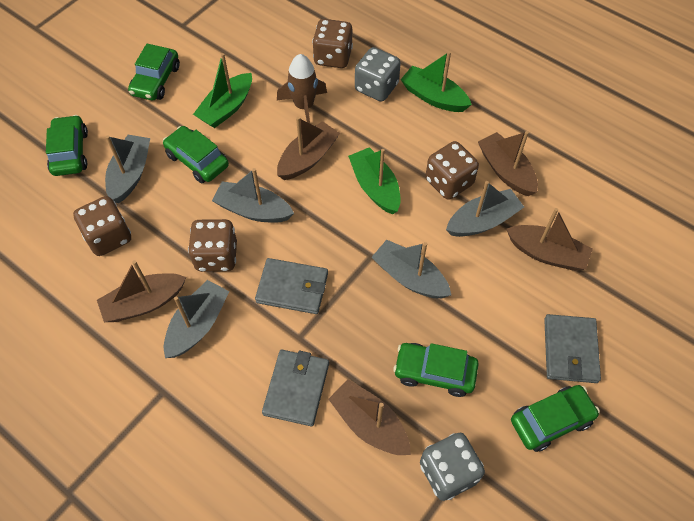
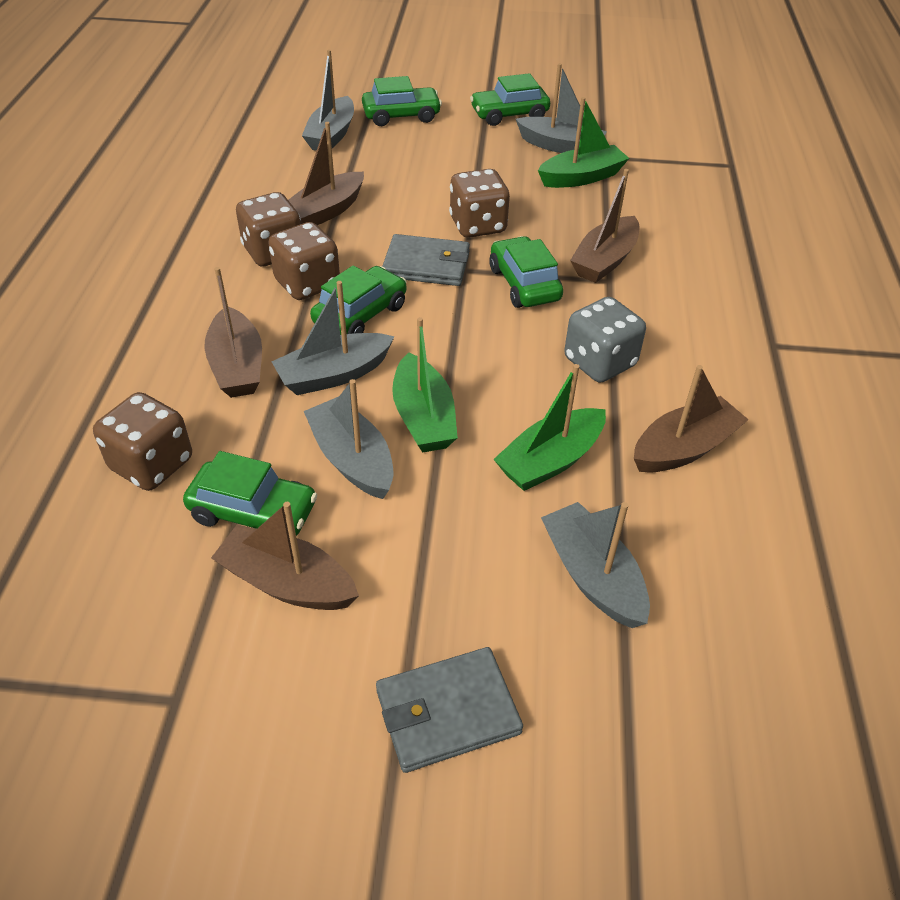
brown rocket: [277,54,327,123] = 1 -> none = 0
grey dice: [355,47,401,102] [420,433,485,501] = 2 -> [564,297,646,383] = 1
grey wallet: [255,258,328,314] [262,350,329,426] [544,314,601,383] = 3 -> [376,647,523,773] [382,234,470,286] = 2

